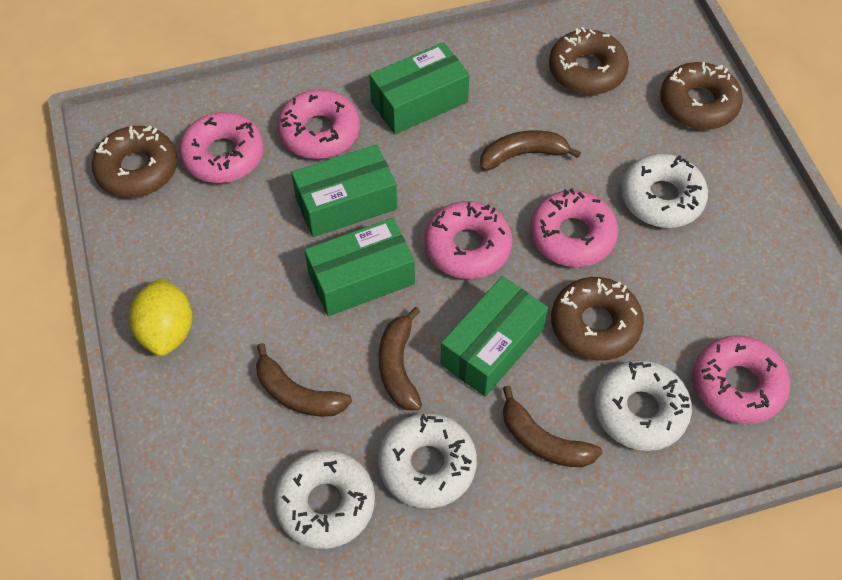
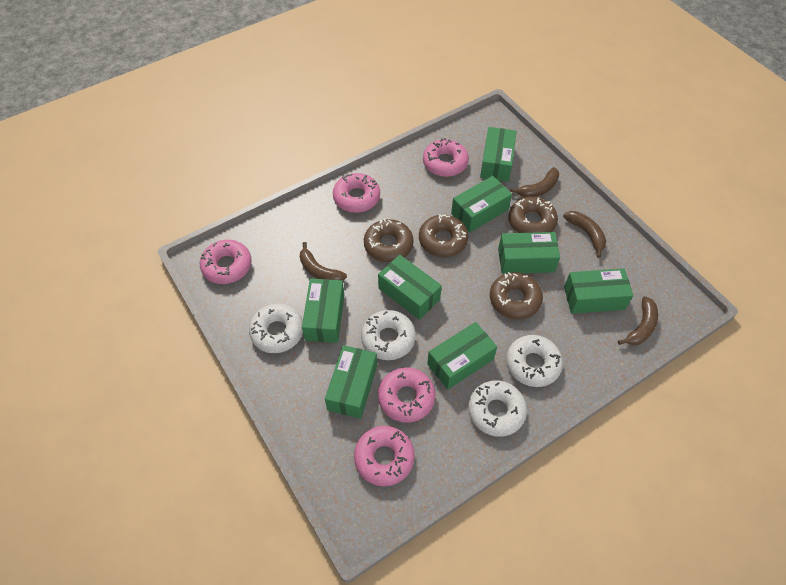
green box: [291,145,397,237] [304,218,415,316] [369,42,469,134] [440,276,548,397] = 4 -> [302,279,344,343] [325,345,377,419] [378,255,442,320] [427,322,497,390] [451,176,512,233] [480,127,517,182] [498,232,560,274] [564,268,633,314] = 8
yellow lemon: [129,278,193,356] = 1 -> none = 0

